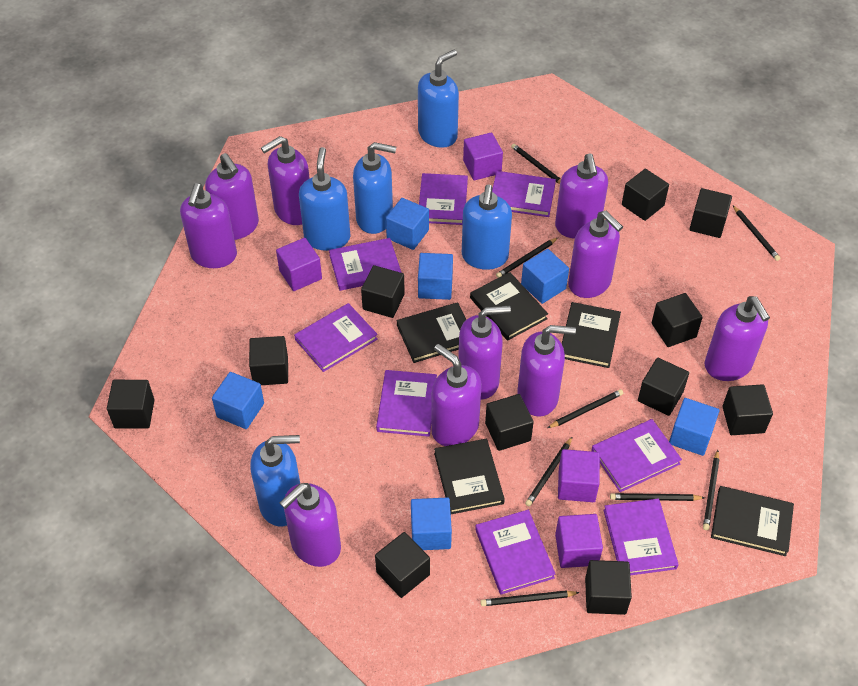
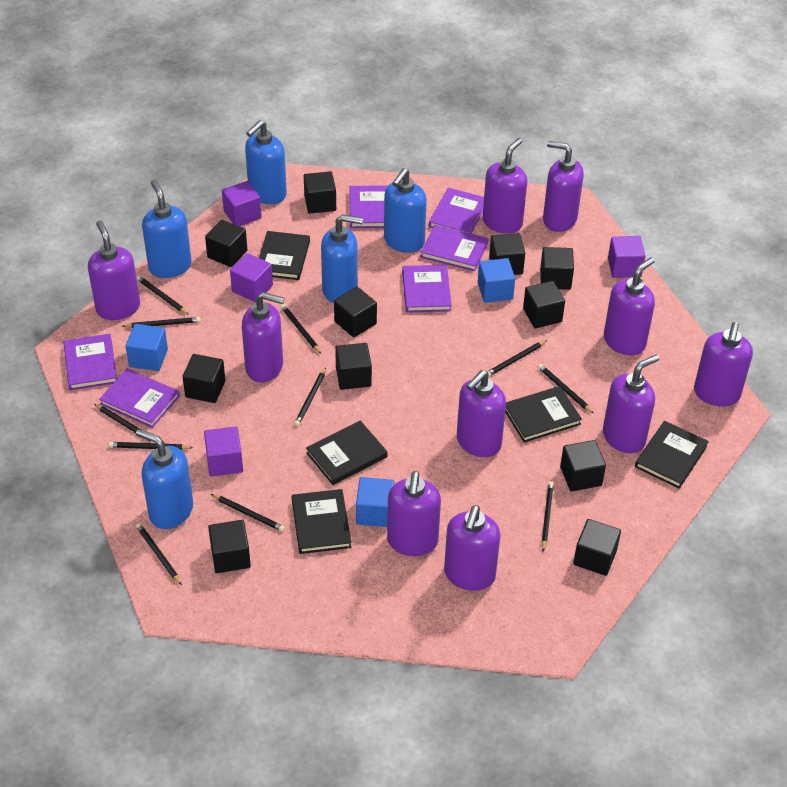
black pencil: [480,590,580,606] [496,238,558,278] [511,144,561,184] [525,437,572,506] [547,389,623,428] [610,493,705,501] [703,450,720,530] [733,206,780,261] = 8 -> [94,404,155,443] [109,442,193,450] [122,317,201,328] [136,523,182,585] [137,276,189,315] [211,494,285,532] [281,304,321,354] [294,368,326,426] [487,340,547,377] [538,364,594,414] [541,481,554,552] = 11
blue cube: [212,372,264,429] [386,198,429,250] [411,497,452,550] [418,253,453,300] [521,249,569,304] [669,398,719,456] = 6 -> [126,324,168,371] [356,477,394,527] [478,258,515,303] = 3
purple book: [294,303,378,372] [329,238,402,291] [376,370,437,437] [419,173,468,225] [475,510,555,594] [492,171,556,217] [591,419,682,492] [603,498,679,575] = 8 -> [63,334,117,390] [99,369,180,428] [349,185,389,228] [402,265,452,313] [420,225,488,271] [429,188,484,234] = 6

